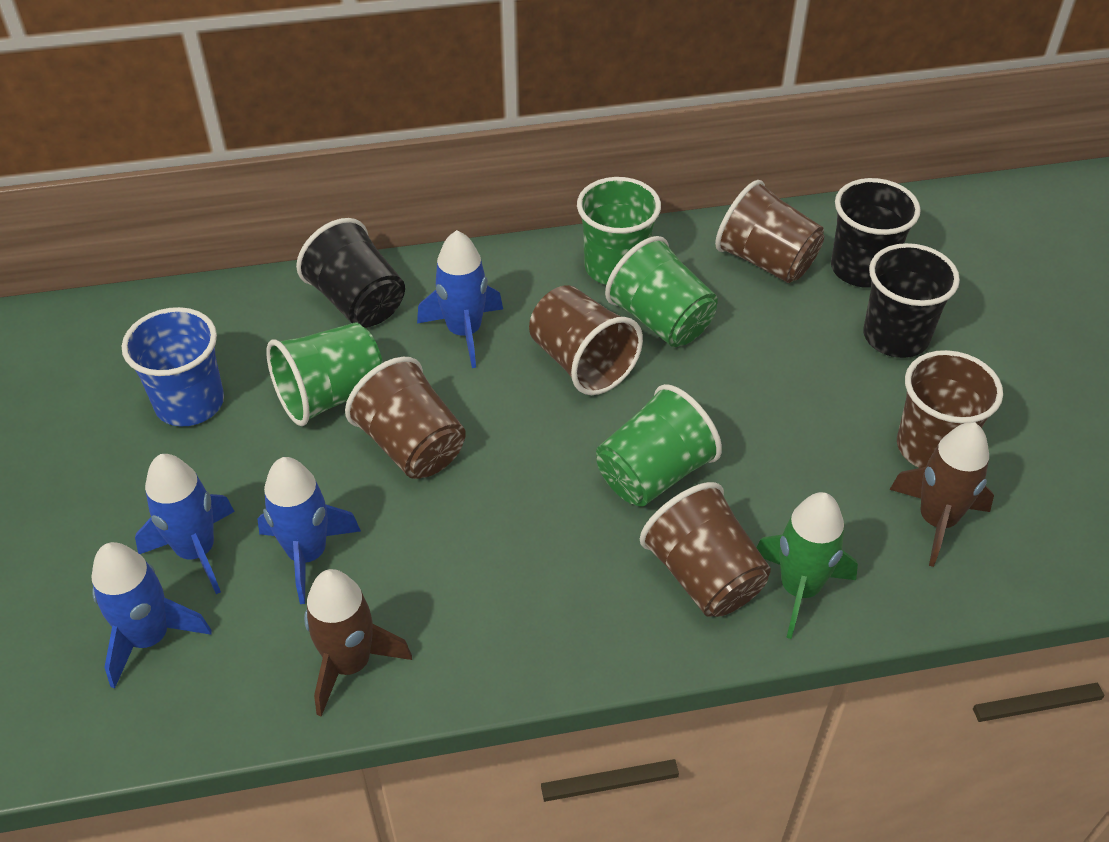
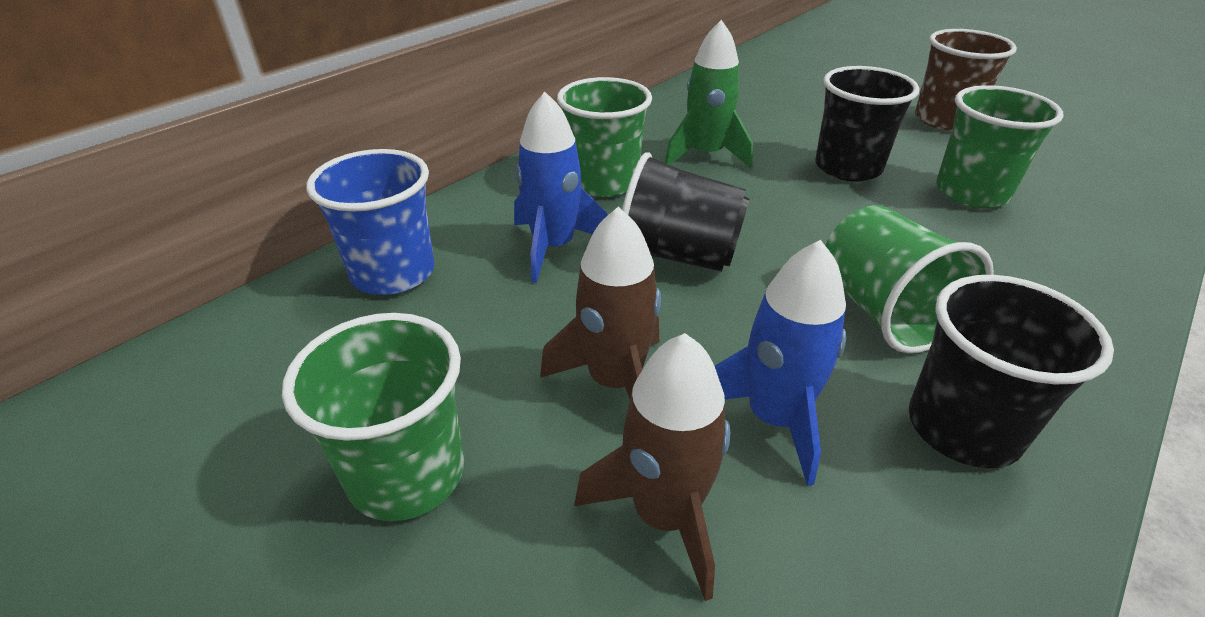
blue rocket: [91,542,212,689] [135,454,235,594] [257,457,361,604] [417,230,503,368] = 4 -> [514,92,608,283] [715,240,846,486] = 2
brown cup: [345,357,466,479] [529,285,643,395] [640,482,771,617] [715,180,824,283] [897,350,1003,468] = 5 -> [915,29,1017,131] = 1

